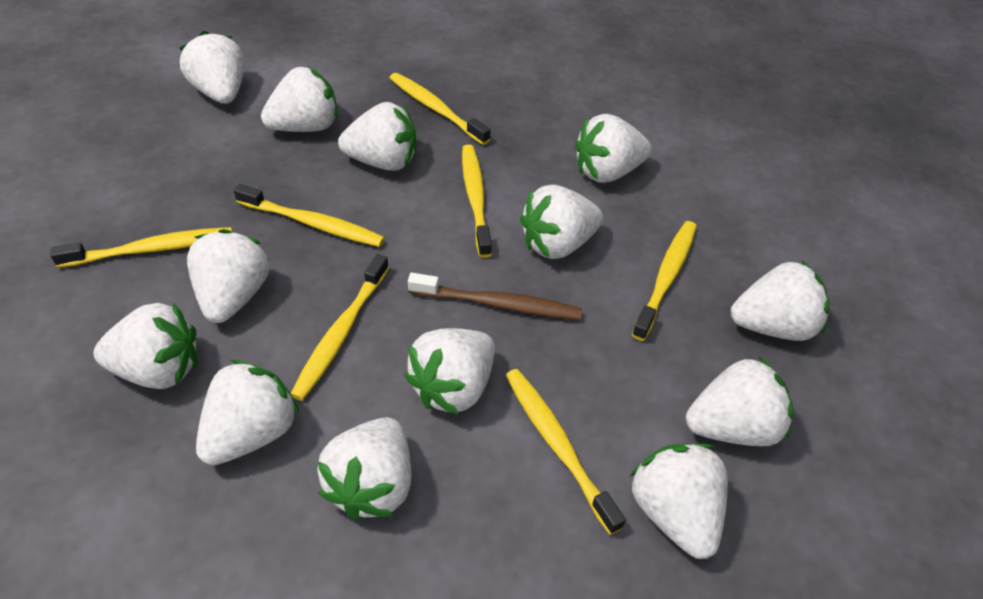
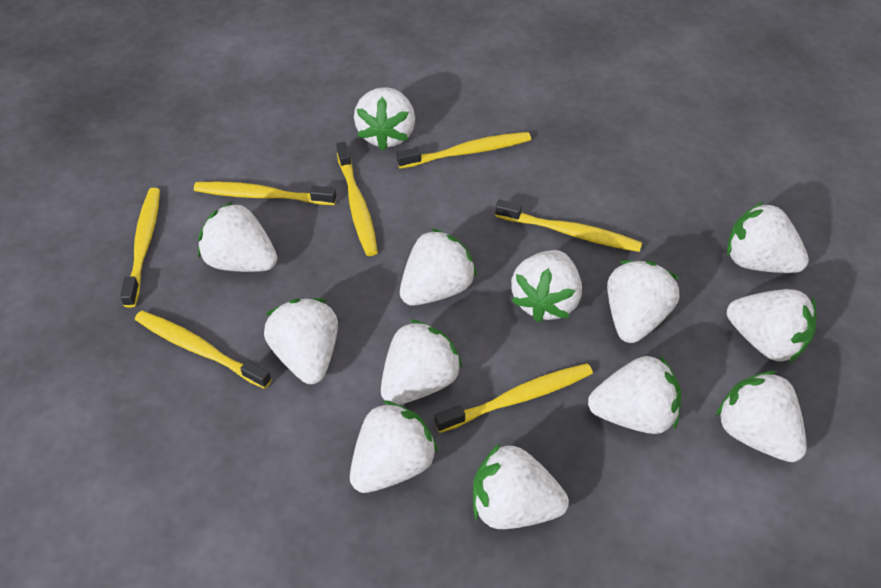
brown toothbrush: [408,273,582,320] = 1 -> none = 0

